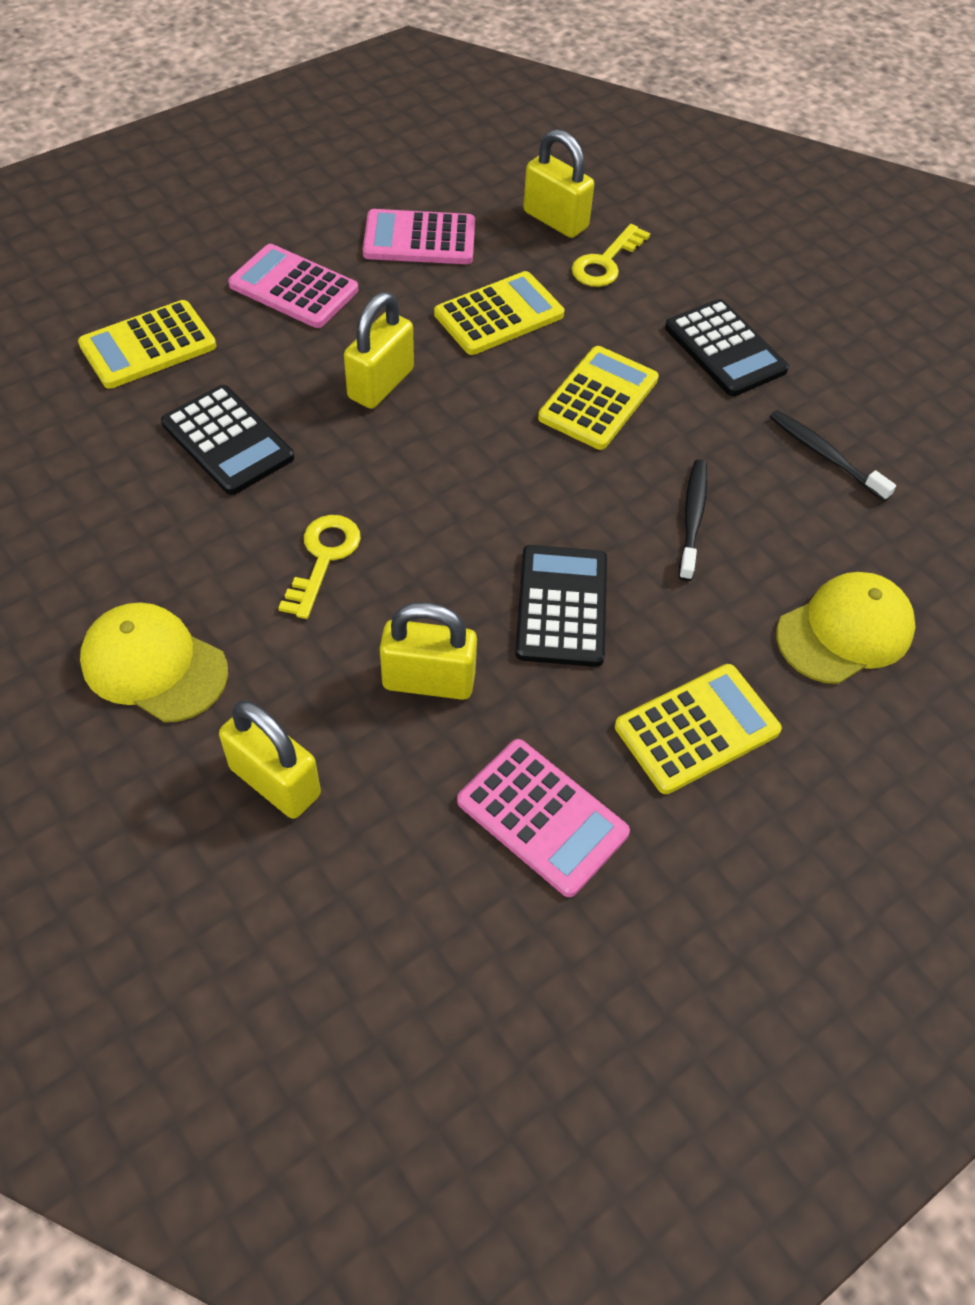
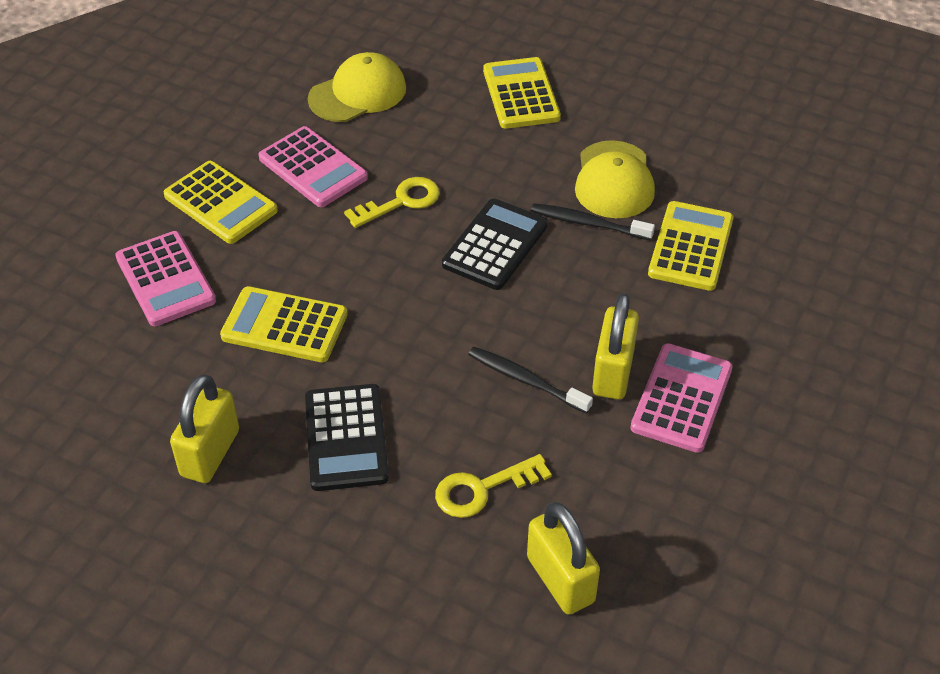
black calculator: [161,385,294,495] [515,545,607,667] [665,299,789,396] = 3 -> [305,384,389,491] [442,198,548,290] = 2
yellow padlock: [219,700,321,819] [344,292,414,409] [380,602,477,700] [523,129,594,238] = 4 -> [170,374,239,483] [527,502,600,615] [592,293,639,400] = 3

